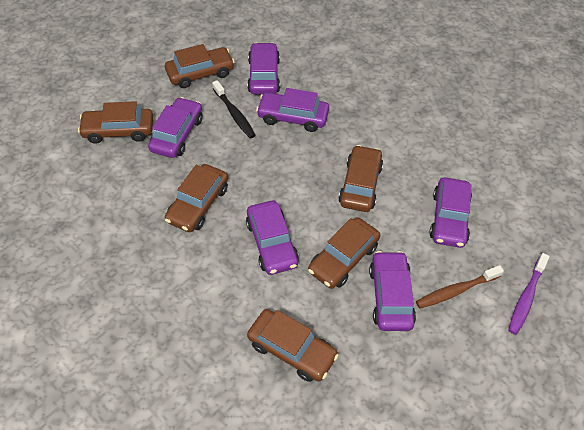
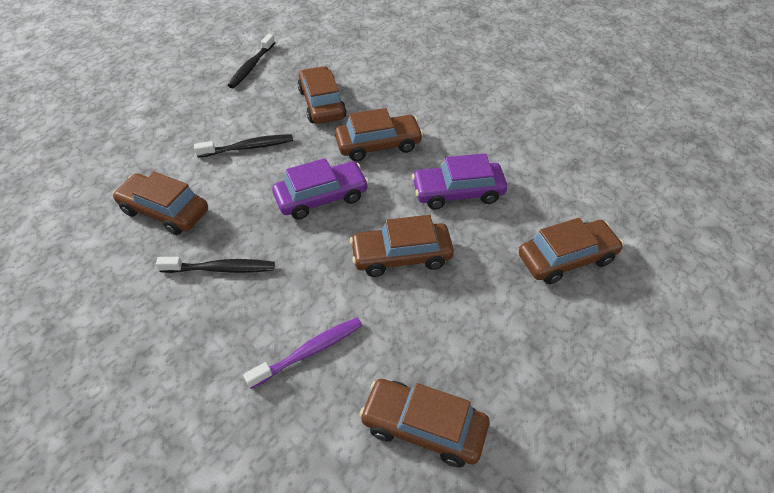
black toothbrush: [212,80,256,139] = 1 -> [156,257,275,273] [194,134,293,158] [228,34,275,88] = 3
brown toothbrush: [416,265,504,309] = 1 -> none = 0
purple car: [148,97,202,158] [246,201,299,275] [247,42,280,95] [256,88,329,132] [369,251,416,331] [429,177,472,248] = 6 -> [272,158,369,220] [412,153,507,210] = 2

